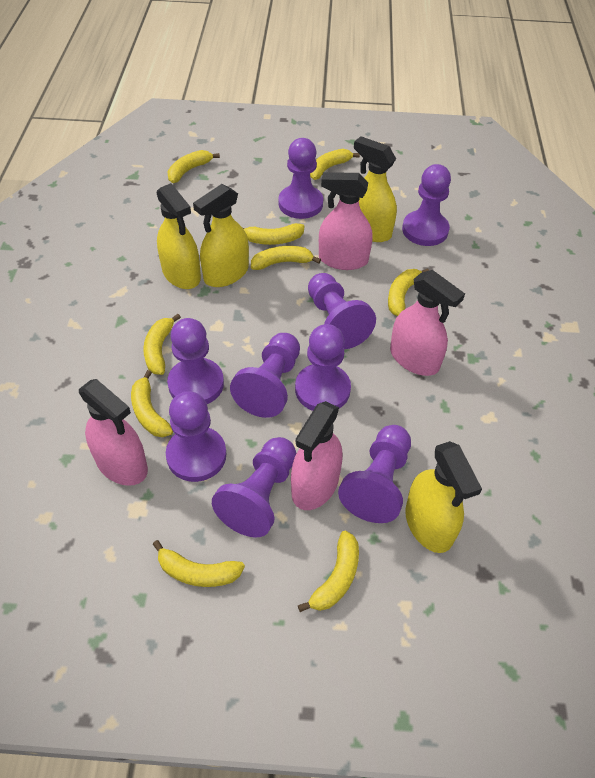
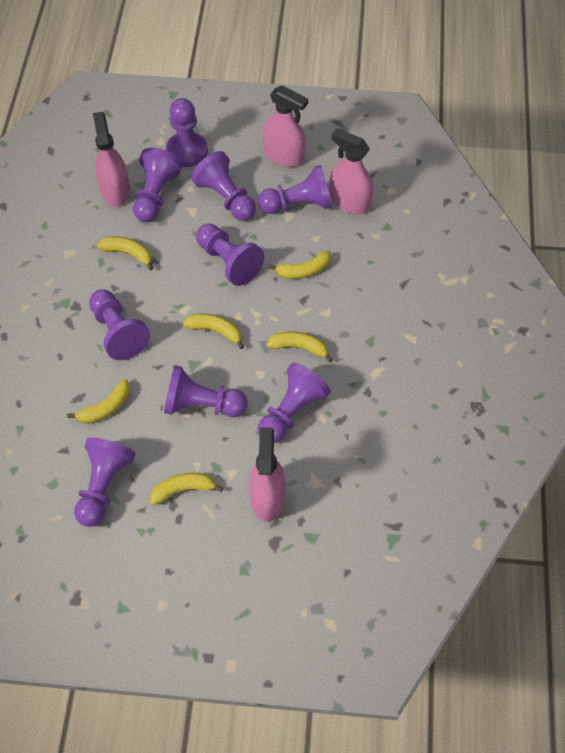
yellow banana: [131,370,173,437] [143,314,181,375] [153,540,245,587] [168,150,220,183] [242,223,305,245] [251,246,321,270] [298,531,359,612] [310,149,360,180] [388,268,429,316] = 9 -> [67,379,130,424] [97,236,153,270] [150,473,223,505] [183,313,244,349] [266,332,333,362] [268,250,331,279] = 6
yellow spray bottle: [156,183,201,289] [193,184,249,287] [354,136,397,242] [405,441,482,553] = 4 -> none = 0

